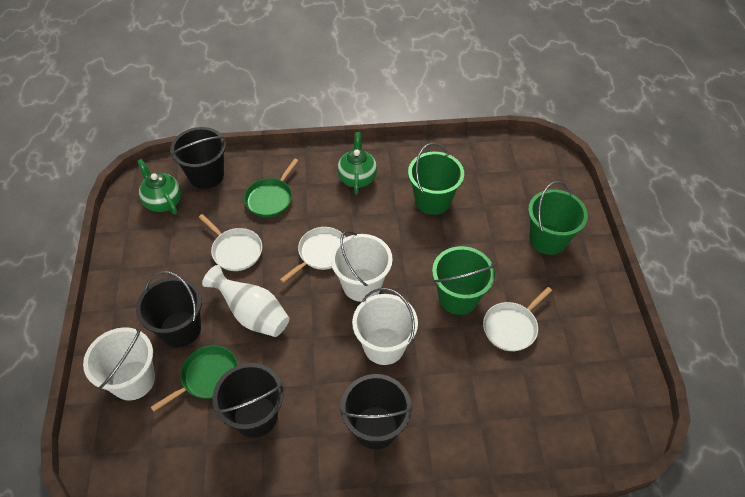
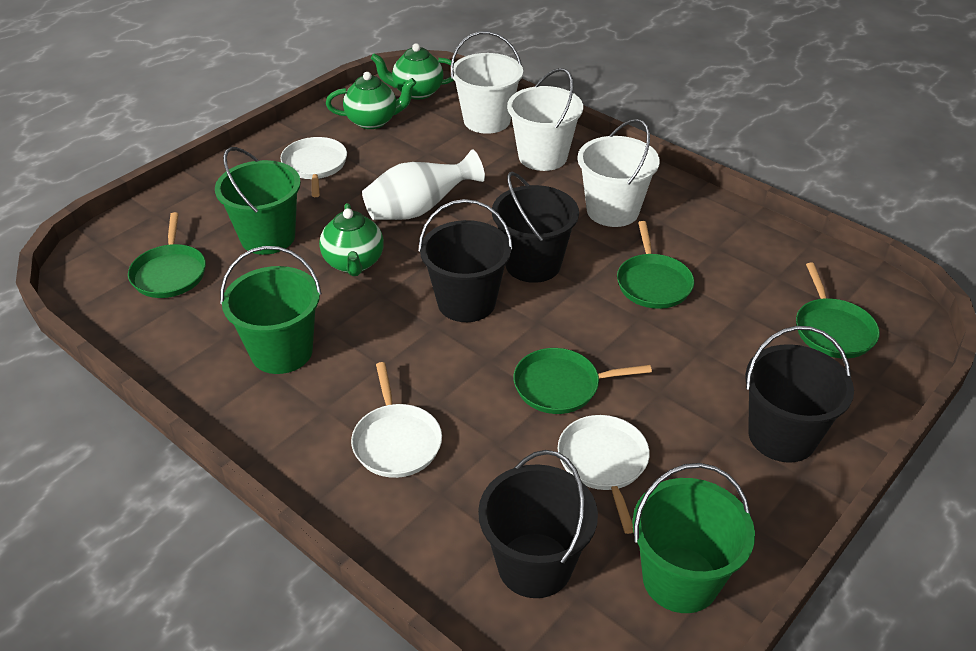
green pan: [151,345,238,412] [244,158,299,217] = 2 -> [128,212,206,298] [513,348,652,414] [617,221,694,309] [796,263,880,358] = 4
green teapot: [137,159,182,214] [337,132,377,194] = 2 -> [319,203,384,276] [326,72,416,129] [371,43,455,100] = 3

